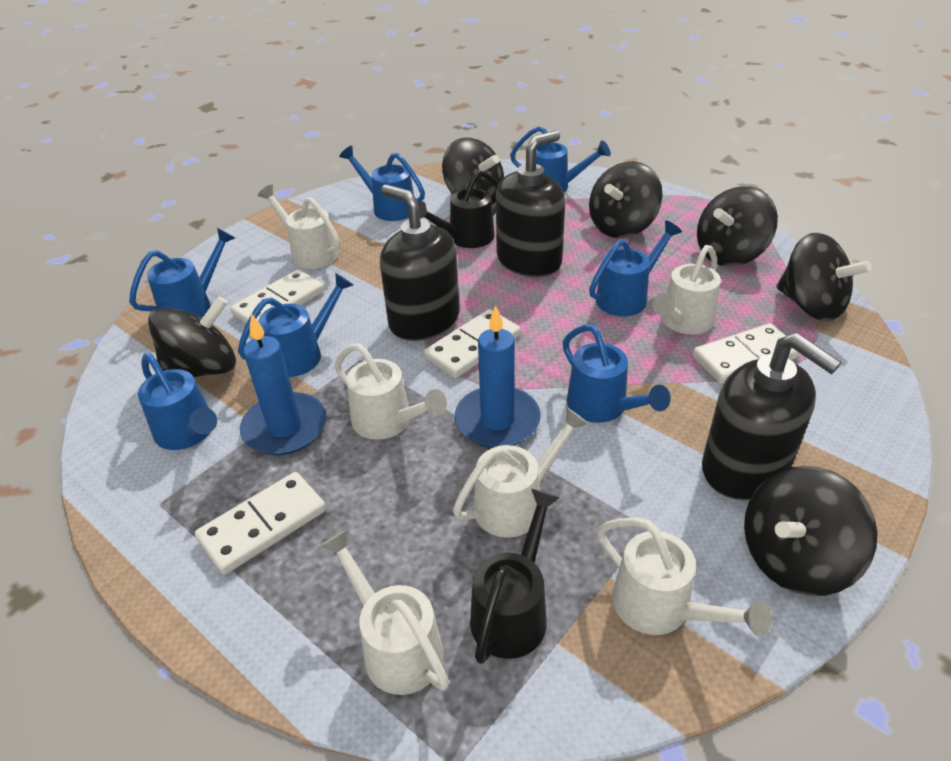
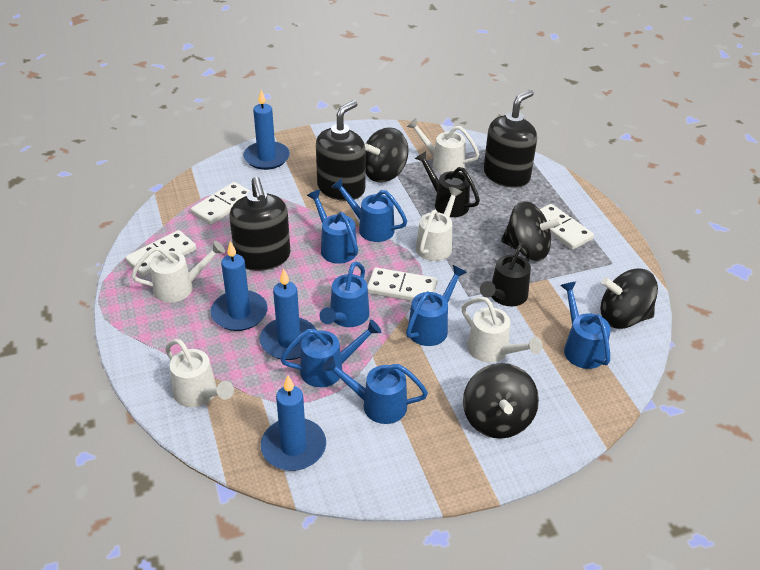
black spinning top: [148,296,236,377] [442,138,504,205] [589,161,663,238] [697,186,778,267] [744,466,878,596] [777,232,872,321] = 6 -> [365,127,409,183] [463,363,539,439] [501,201,562,261] [600,268,658,329] = 4
blue candle: [240,313,327,455] [455,305,541,448] = 2 -> [210,241,268,331] [243,90,290,170] [260,269,316,360] [261,375,326,471] = 4
white watering can: [258,185,340,269] [320,529,449,695] [334,343,447,440] [453,408,589,538] [597,517,772,637] [652,245,721,334] = 6 -> [131,241,225,303] [165,339,234,407] [407,118,480,174] [416,187,462,261] [461,297,542,363] = 5

